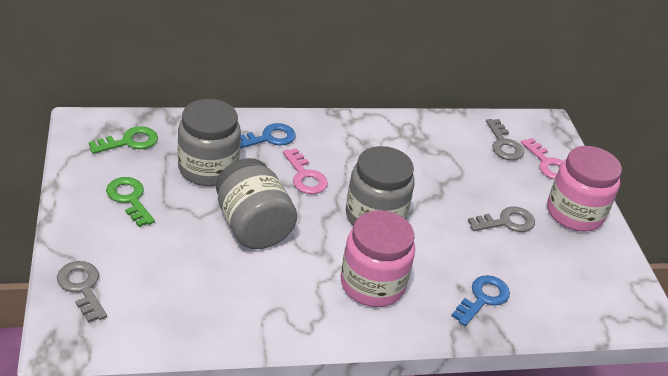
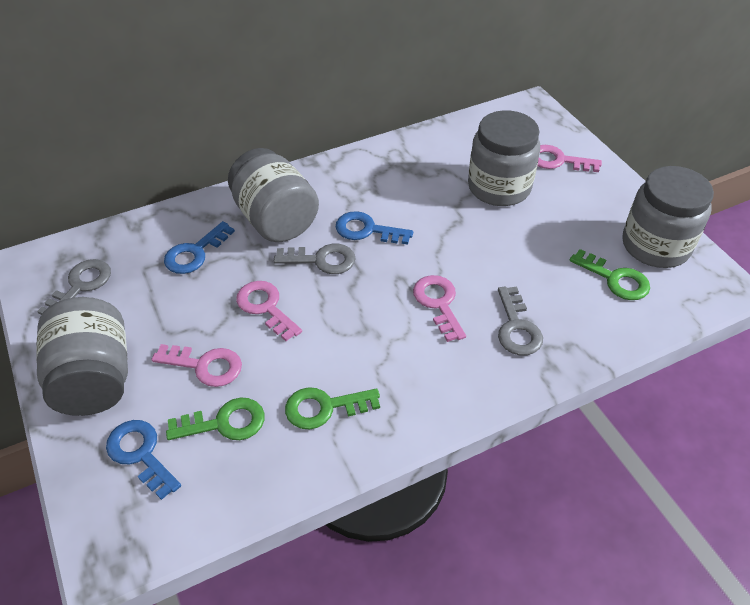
blue key: [240,123,296,149] [452,275,510,326] = 2 -> [106,420,181,500] [164,221,235,274] [336,211,413,245] = 3
green key: [89,126,158,154] [106,177,155,227] = 2 -> [166,398,265,440] [285,387,380,429] [570,249,650,300] = 3
grey jar: [178,99,241,186] [216,158,297,249] [346,146,414,226] = 3 -> [36,297,128,416] [228,148,319,242] [468,110,540,206] [622,166,714,268] = 4
pink jar: [341,210,415,307] [547,146,622,231] = 2 -> none = 0
pink key: [283,148,328,194] [521,138,563,180] = 2 -> [152,344,242,387] [236,281,302,341] [413,275,466,342] [537,145,602,172] = 4

